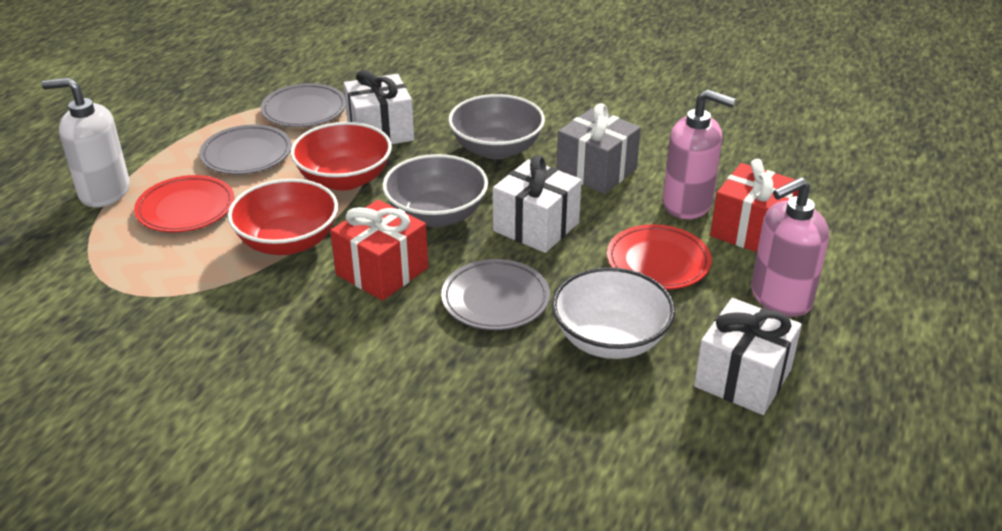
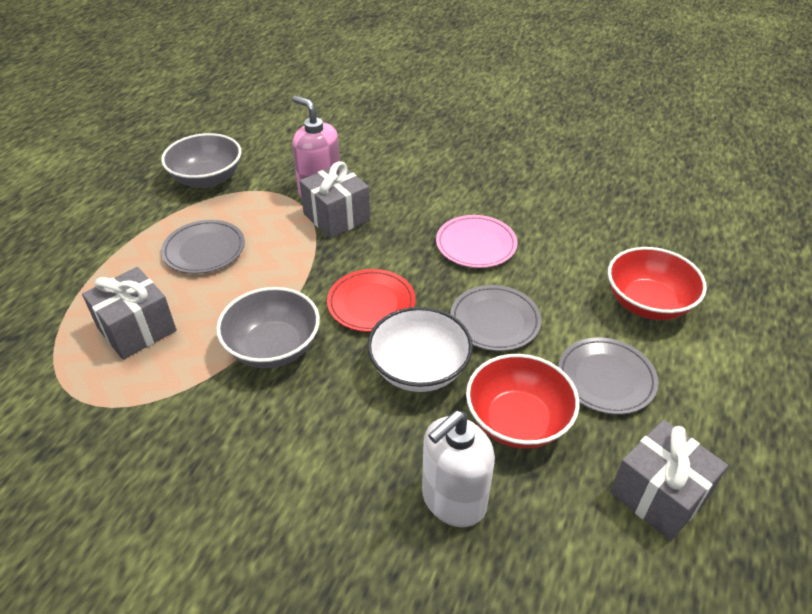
grey gift: [557,103,641,194] = 1 -> [82,267,177,360] [300,161,370,239] [610,420,728,541] = 3
pink plate: none = 0 -> [436,215,517,268] = 1
pink soap dispenser: [663,89,736,219] [751,177,829,317] = 2 -> [292,96,340,199] = 1
red gift: [330,199,428,301] [710,159,799,252] = 2 -> none = 0
red plate: [134,175,234,232] [607,224,712,290] = 2 -> [327,269,416,332] = 1
white gift: [344,70,414,144] [493,155,581,253] [694,298,802,415] = 3 -> none = 0

